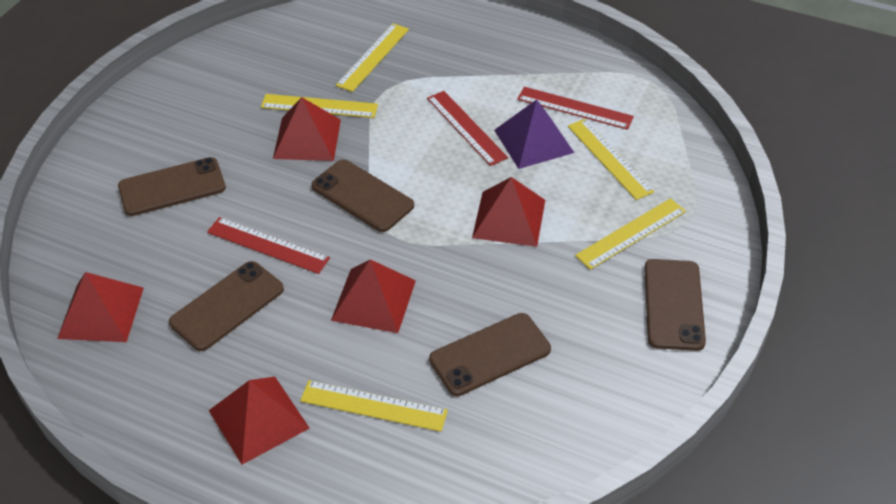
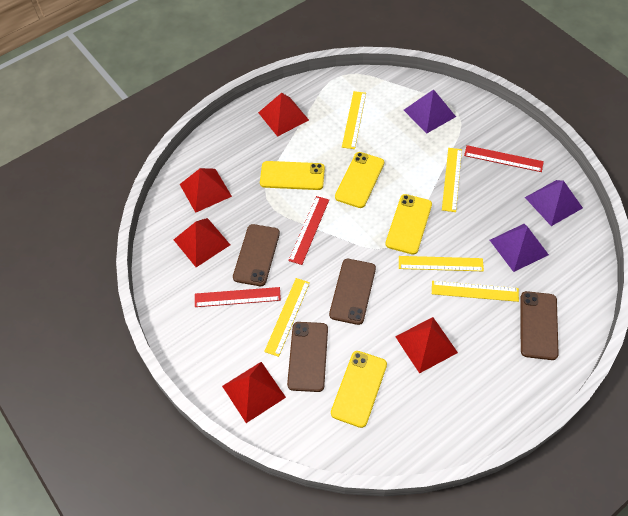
brown phone: [118,157,226,216] [169,261,284,351] [312,160,414,232] [429,313,551,396] [644,259,706,351] = 5 -> [233,224,280,286] [287,322,328,392] [329,259,376,325] [521,291,559,360] = 4
purple pyramid: [494,99,574,169] = 1 -> [404,89,456,134] [490,224,549,272] [525,180,583,226] = 3
yellow phone: none = 0 -> [260,161,325,190] [331,351,387,428] [335,152,384,208] [385,194,432,255] = 4

